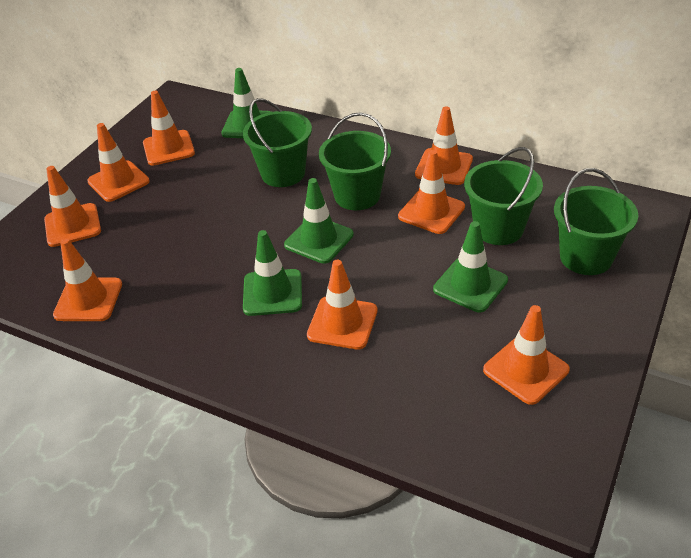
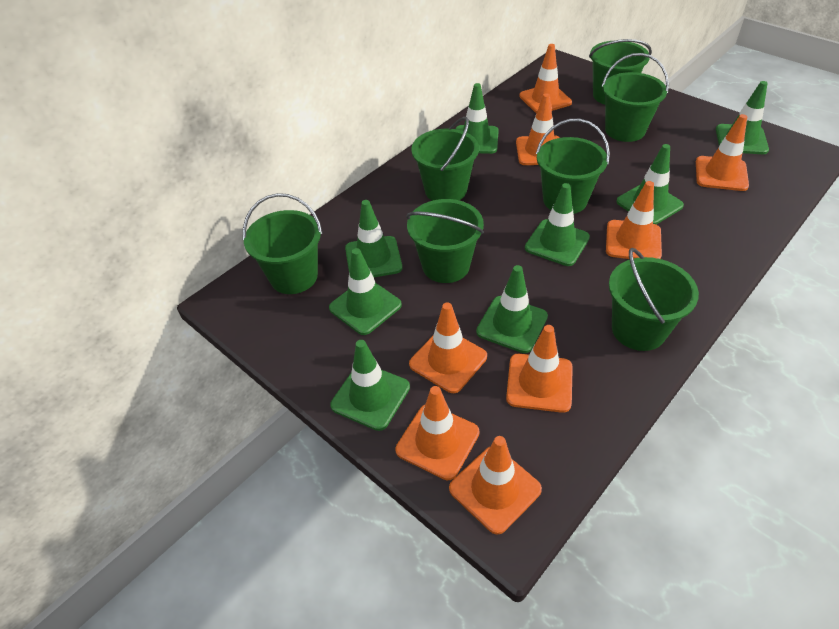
green bucket: [243,98,312,187] [319,112,391,210] [464,147,543,245] [554,168,638,275] = 4 -> [243,193,322,294] [406,199,484,283] [411,117,479,201] [536,119,610,214] [589,39,652,104] [602,53,669,142] [609,248,699,351] = 7
green traffic cone: [221,68,271,138] [243,230,302,316] [284,178,354,264] [433,221,508,312] = 4 -> [329,248,402,335] [330,340,410,431] [345,200,402,277] [455,83,499,154] [476,265,548,353] [525,183,590,266] [616,144,684,224] [716,81,769,154] = 8

